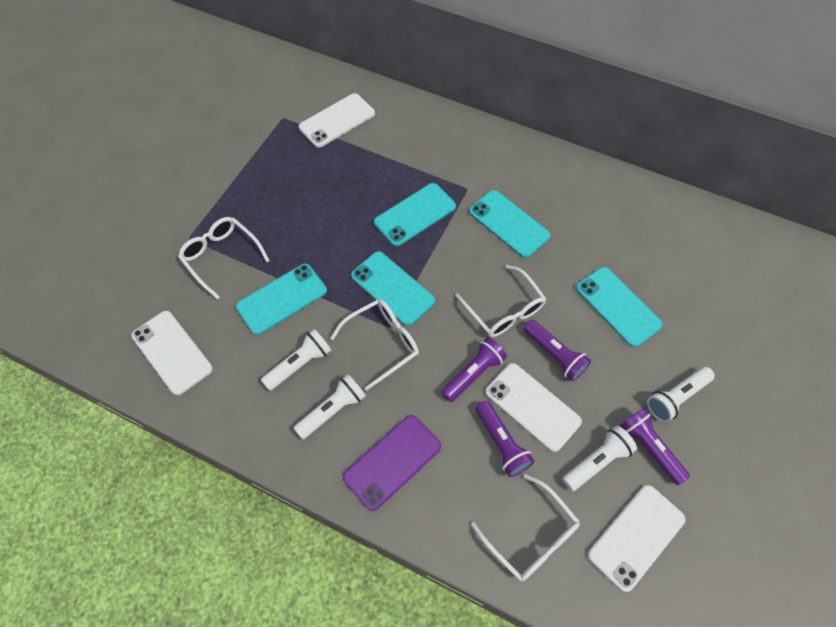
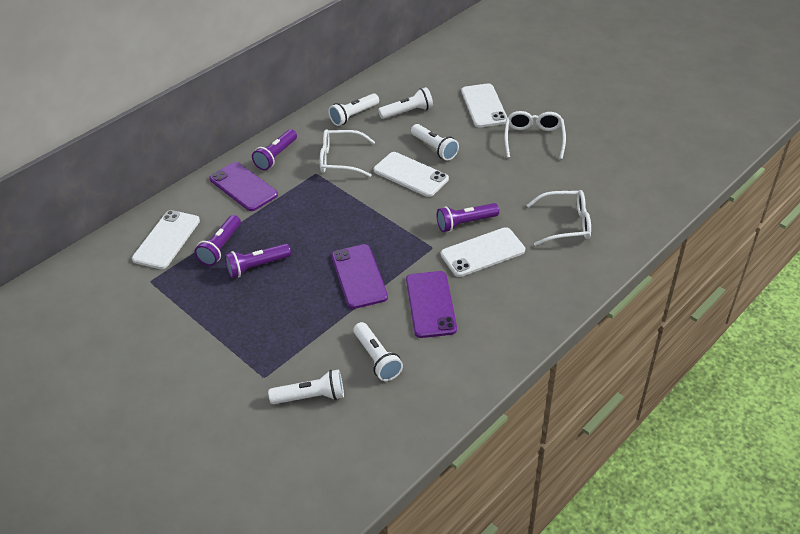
purple phone: [343,415,441,511] = 1 -> [209,162,278,211] [331,244,388,309] [406,271,457,338] = 3
turquoise phone: [236,264,327,335] [351,251,435,326] [374,183,456,247] [469,190,551,258] [576,267,663,347] = 5 -> none = 0
white flashlight: [261,329,332,391] [294,374,366,439] [562,426,637,491] [647,367,715,422] = 4 -> [268,369,344,404] [328,93,379,126] [354,322,403,381] [378,87,433,119] [411,124,459,161] = 5
white glasses: [178,217,270,299] [330,299,419,391] [455,265,546,337] [471,474,580,582] = 4 -> [320,129,375,177] [504,111,566,159] [527,190,591,246] = 3

